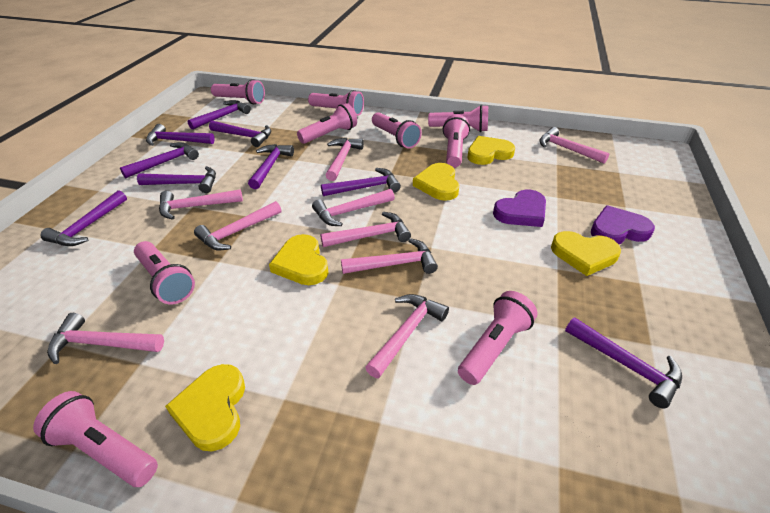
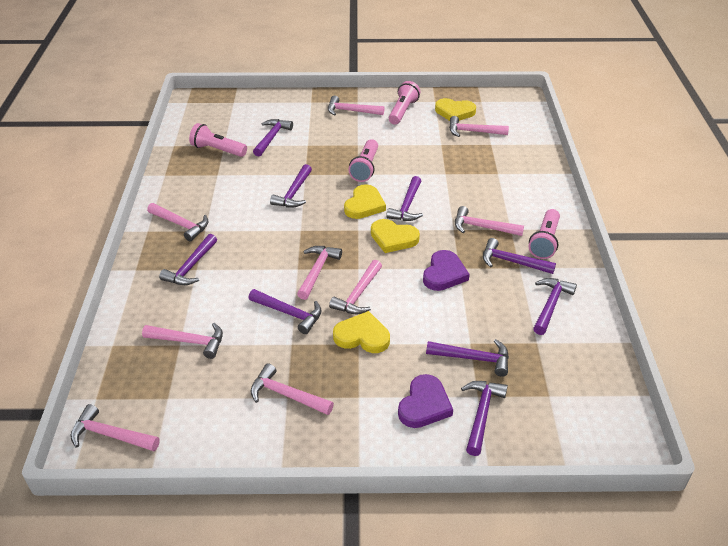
pink flashlight: [33,391,158,487] [134,241,195,304] [211,79,265,105] [297,103,357,144] [308,90,364,116] [372,112,422,149] [428,105,488,132] [443,115,470,168] [458,291,538,385] = 9 -> [189,123,247,157] [348,139,378,182] [389,81,420,125] [529,209,560,259] = 4
yellow heart: [165,364,245,451] [269,234,328,285] [413,163,459,201] [467,136,515,165] [551,231,621,276] = 5 -> [333,311,390,353] [344,184,386,219] [371,219,420,253] [435,98,476,121] = 4

